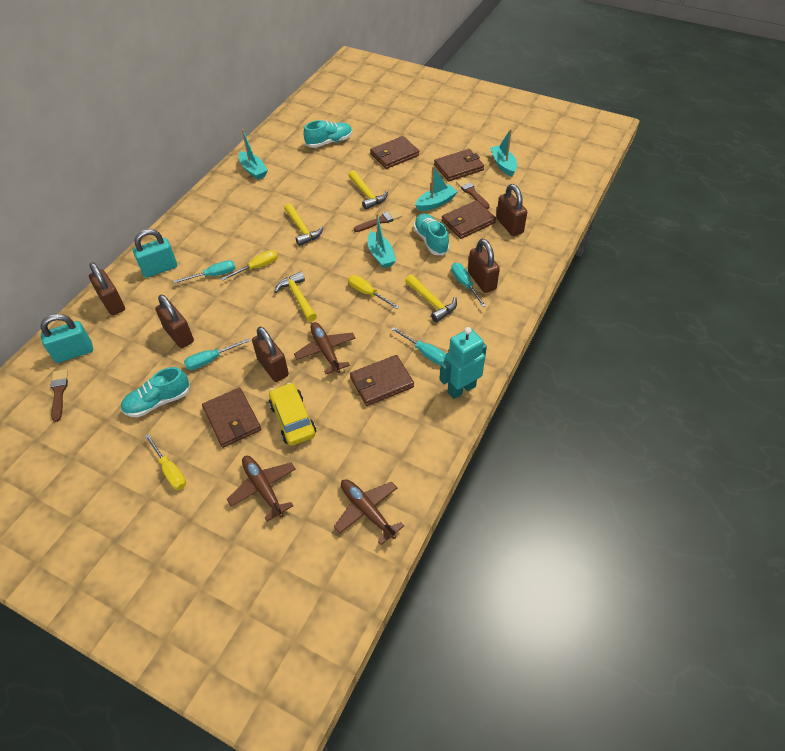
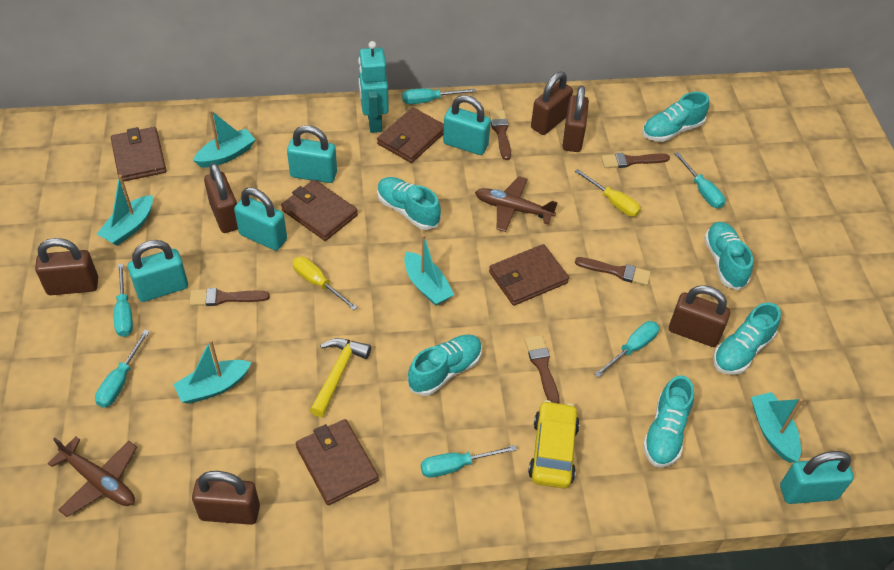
brown brush: [50,369,68,422] [354,209,402,232] [456,178,490,209] = 3 -> [189,288,270,306] [489,110,511,160] [525,335,560,404] [575,257,651,286] [601,153,670,168] = 5
brown padlock: [89,262,125,316] [155,295,194,348] [252,327,289,382] [468,239,500,293] [496,184,527,236] = 5 -> [35,238,98,295] [192,471,260,525] [204,163,238,233] [531,72,573,135] [562,86,589,152] [669,285,730,347] = 6
brown plane: [227,456,296,521] [294,322,356,374] [334,479,404,545] = 3 -> [48,437,137,517] [475,176,558,232] = 2
turquoise boat: [239,129,268,180] [368,213,396,268] [415,166,458,211] [490,129,517,177] = 4 -> [97,175,153,246] [173,340,251,404] [193,110,256,168] [404,234,455,306] [751,392,803,463] = 5
turquoise padlock: [40,314,93,363] [133,229,177,278] = 2 -> [128,240,188,302] [234,187,287,251] [287,125,337,183] [443,95,491,155] [780,451,854,504] = 5
turquoise screwdriver: [174,260,235,284] [184,338,250,370] [391,327,446,365] [451,263,486,307] = 4 -> [95,330,150,408] [114,264,133,337] [402,88,476,104] [421,445,517,478] [595,321,659,377] [675,152,725,209] = 6
turquoise shoe: [121,367,190,417] [303,120,352,148] [414,213,450,255] = 3 -> [377,177,441,230] [408,334,482,396] [642,92,709,142] [643,375,694,467] [704,222,753,290] [713,302,781,375] = 6
yellow hammer: [274,272,317,322] [284,203,323,246] [348,170,388,210] [405,274,457,322] = 4 -> [310,338,371,417] = 1
yellow screwdriver: [145,434,186,490] [221,250,278,281] [348,275,399,309] = 3 -> [292,256,358,310] [575,169,641,217] = 2

